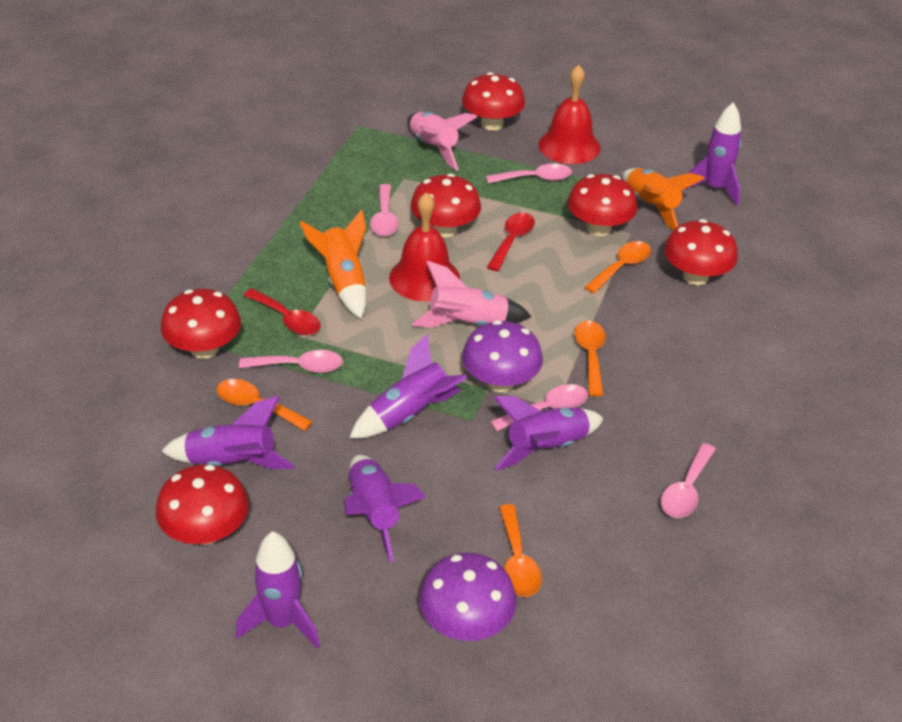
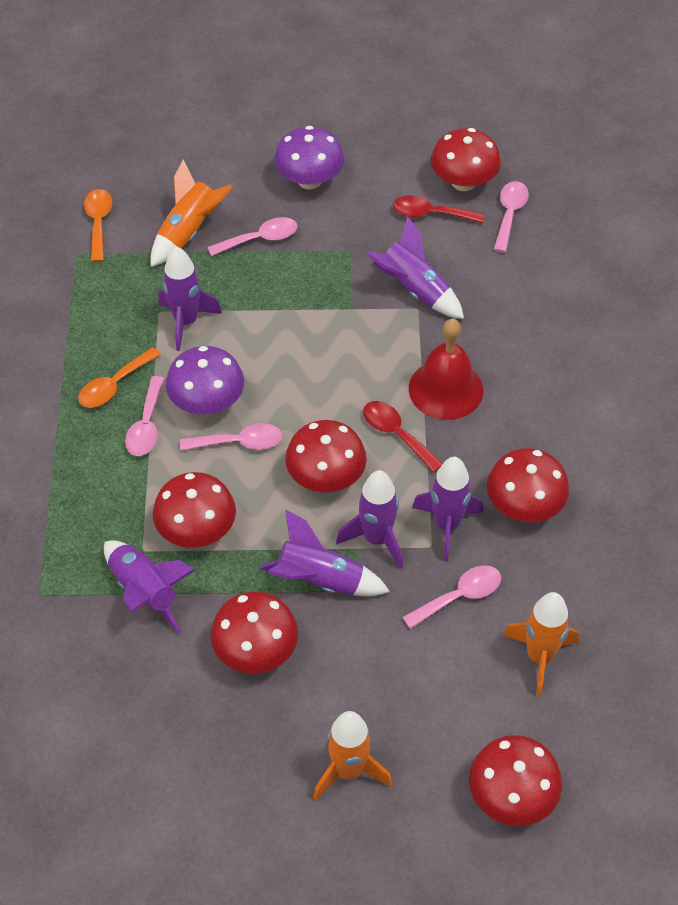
orange rocket: [300,209,366,318] [622,168,705,230] = 2 -> [151,160,233,267] [313,711,392,800] [503,592,579,696] = 3
orange spoon: [217,379,313,431] [499,504,542,597] [574,320,606,396] [585,241,651,293] = 4 -> [78,347,161,408] [84,189,113,262] = 2
pink rocket: [407,112,477,171] [412,261,532,328] = 2 -> none = 0
red bell: [389,192,460,302] [538,65,600,164] = 2 -> [409,319,483,420] = 1

